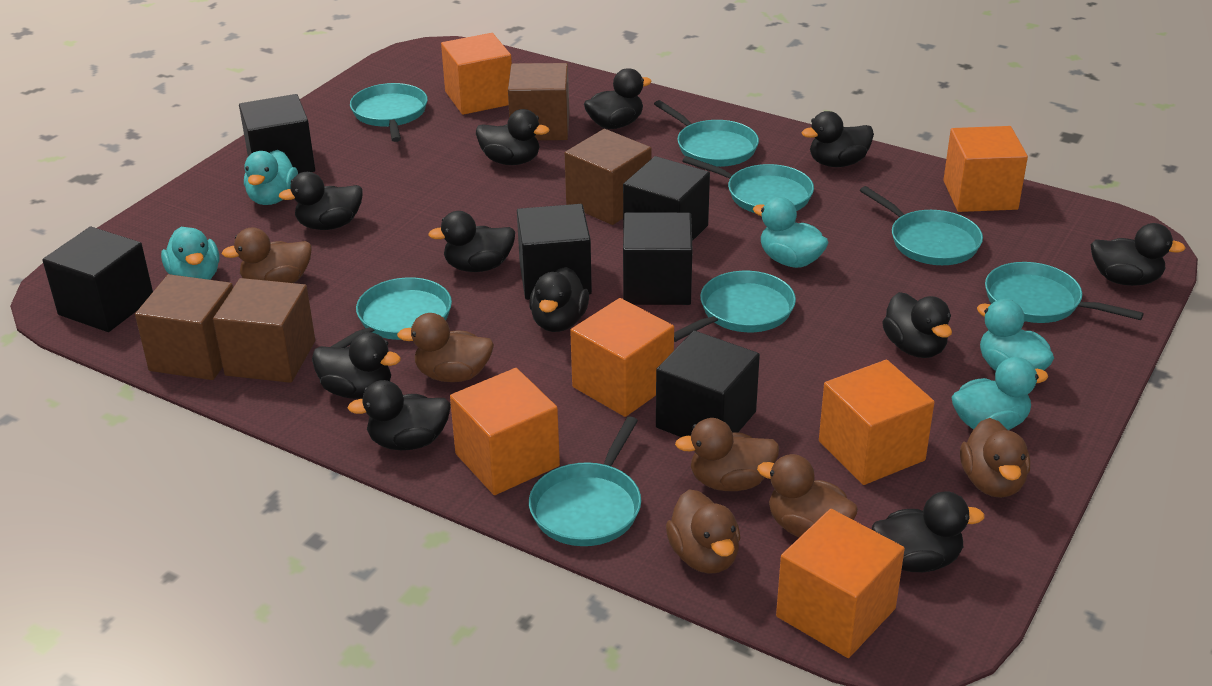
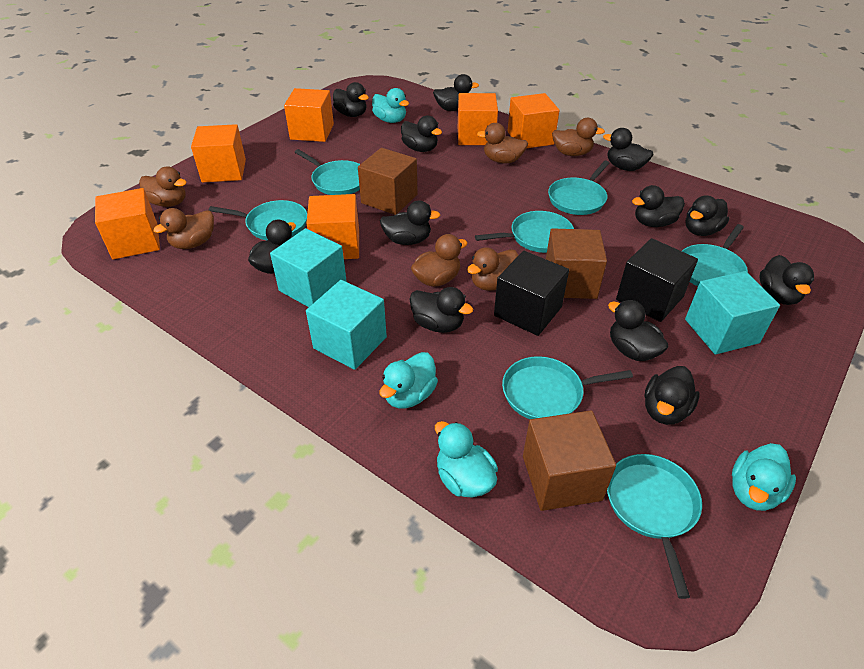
black cube: [42,227,153,332] [239,94,315,174] [517,204,592,300] [623,156,710,241] [623,212,693,305] [656,330,760,437] = 6 -> [494,251,569,336] [616,238,698,322] = 2
black duck: [279,172,363,230] [312,332,401,399] [348,380,451,450] [428,211,515,272] [476,109,549,165] [529,267,589,332] [584,68,652,129] [802,111,874,167] [872,491,985,572] [882,292,952,358] [1091,223,1186,286] = 11 -> [248,220,296,274] [333,82,369,117] [380,201,440,245] [401,116,442,152] [410,287,473,333] [433,74,479,111] [603,128,654,171] [608,300,669,361] [632,185,685,227] [644,366,699,425] [686,195,729,236] [759,255,814,305] = 12
brown cube: [135,274,233,380] [213,278,315,383] [508,63,569,140] [565,129,652,225] = 4 -> [358,148,418,215] [523,410,616,511] [546,228,607,299] = 3
turquoise cube: none = 0 -> [270,228,347,307] [306,280,387,370] [685,271,780,355] = 3
turquoise duck: [161,227,220,280] [244,150,298,205] [753,197,829,268] [951,357,1048,430] [977,299,1054,371] = 5 -> [372,88,409,123] [380,352,438,408] [435,421,498,498] [732,443,796,511] = 4
turquoise pan: [331,277,452,348] [350,83,428,142] [529,417,641,546] [654,100,759,167] [674,271,796,342] [682,156,814,213] [860,186,983,265] [985,262,1144,323] = 8 -> [209,200,307,240] [295,149,360,195] [475,211,574,253] [502,356,633,419] [548,161,609,215] [607,454,702,599] [682,224,748,286] = 7

